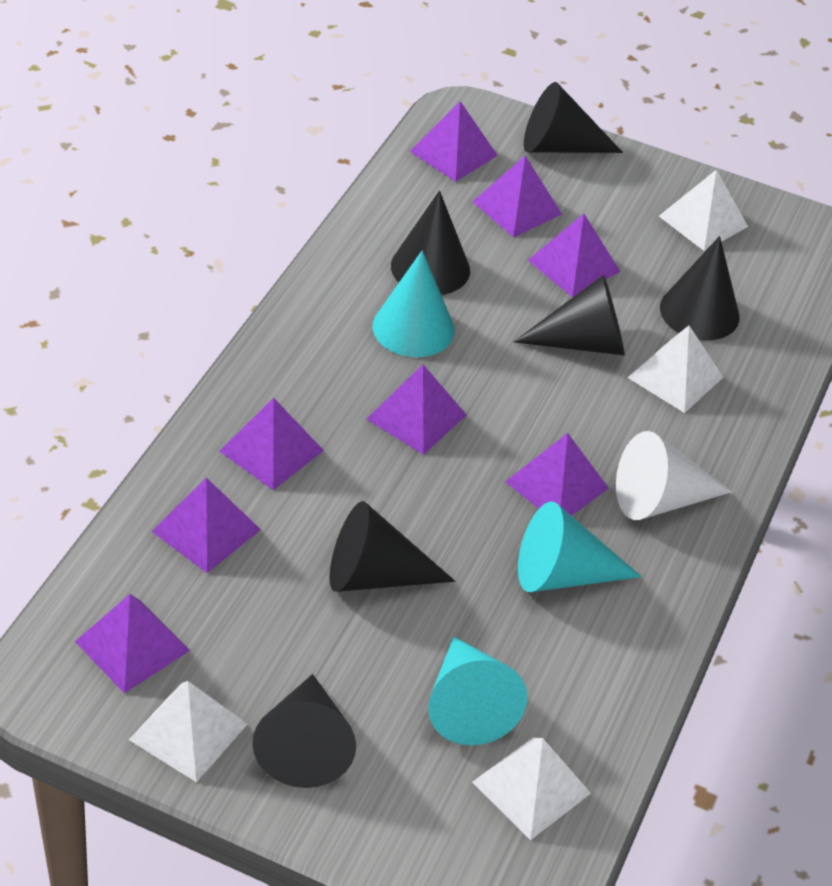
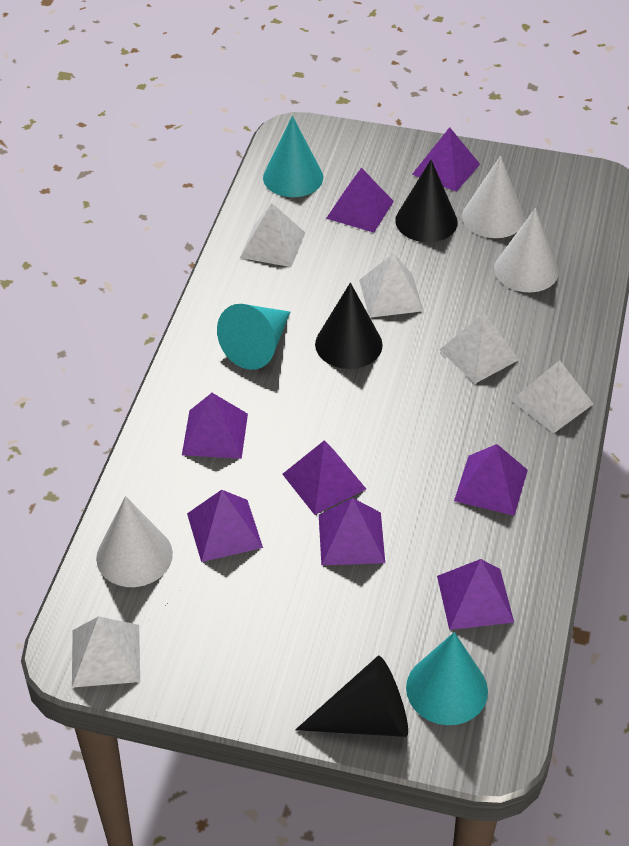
black cone: [252,674,356,788] [329,501,455,592] [391,190,470,295] [513,275,625,356] [524,82,623,153] [660,236,739,340] = 6 -> [295,656,408,737] [315,282,383,369] [395,160,458,242] = 3
white cone: [616,431,732,520] = 1 -> [96,496,173,587] [462,155,524,238] [494,208,559,292] = 3
white pyramid: [129,681,247,783] [472,737,591,840] [628,326,723,413] [659,170,748,251] = 4 -> [72,616,140,688] [240,203,305,267] [359,253,424,318] [440,313,519,384] [511,360,593,433] = 5

